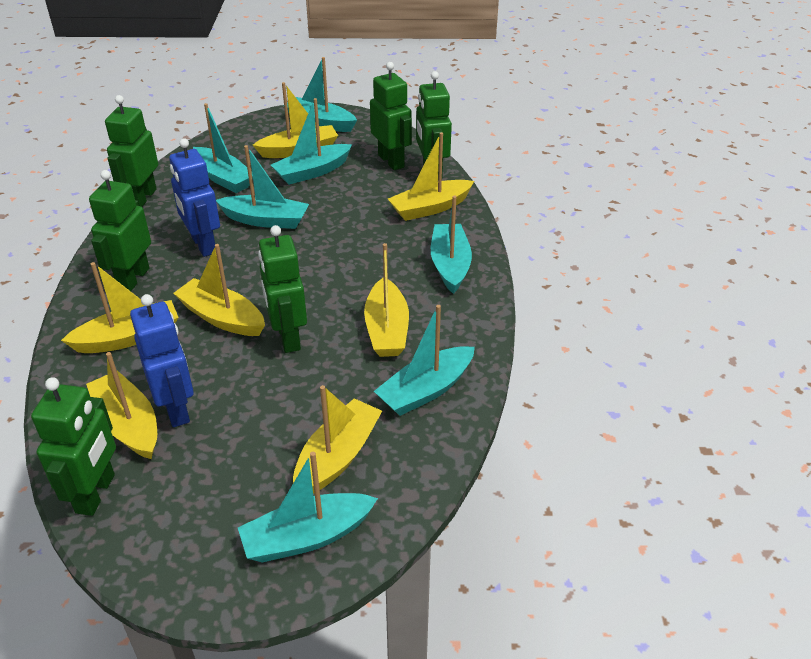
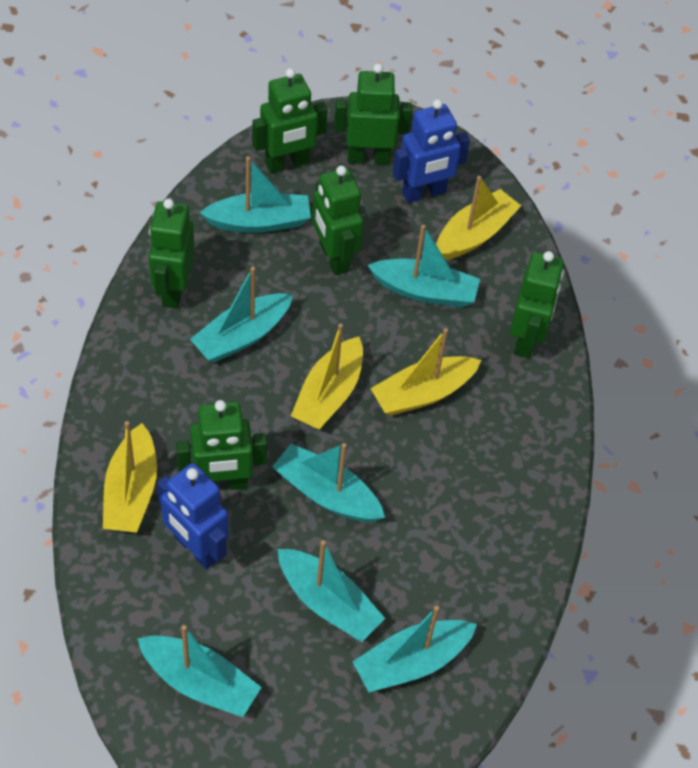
yellow boat: [61,262,179,353] [86,352,157,459] [173,244,265,336] [253,82,338,158] [293,385,382,494] [364,243,409,357] [388,132,474,221] = 7 -> [103,421,157,533] [291,324,363,430] [370,328,481,416] [436,176,521,260] = 4

